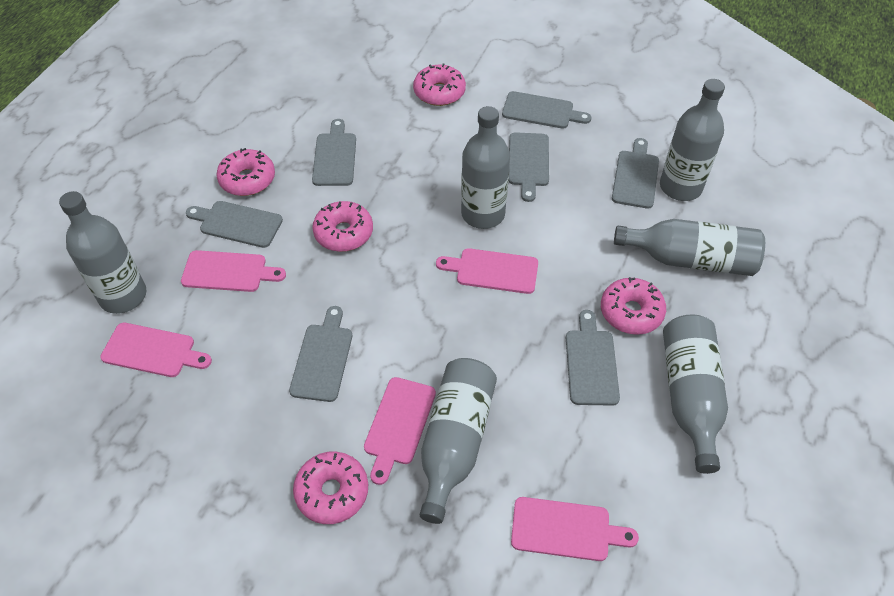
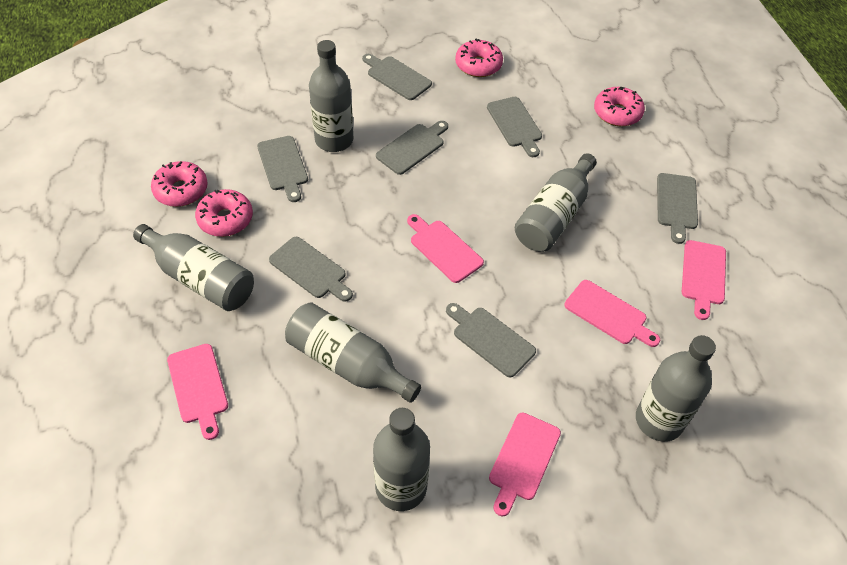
pink donut: [216,148,275,196] [293,452,368,524] [312,201,373,252] [413,63,466,106] [601,277,666,335] = 5 -> [151,161,208,207] [195,189,253,237] [455,39,503,77] [594,87,645,126] = 4

